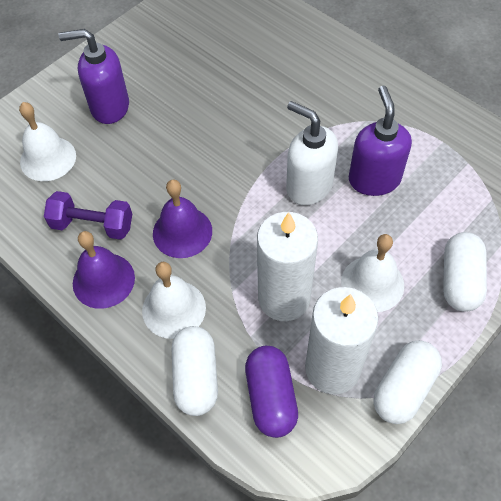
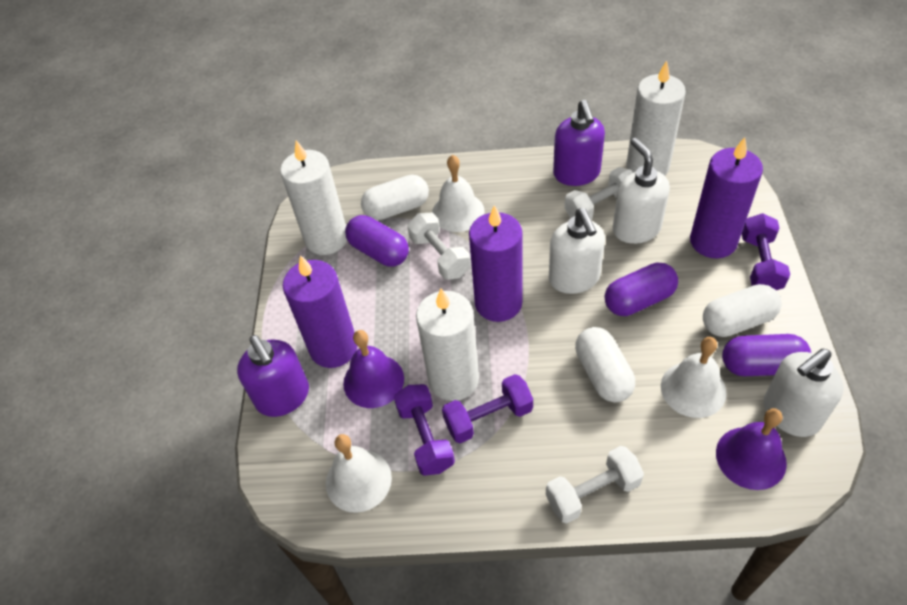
purple candle: none = 0 -> [283,255,357,368] [469,205,523,322] [690,137,763,258] = 3
purple capsule: [245,346,298,438] = 1 -> [345,215,409,267] [604,263,678,316] [722,334,811,376] = 3
purple dumbbell: [44,191,132,240] = 1 -> [394,384,455,476] [442,374,533,443] [742,213,790,290] = 3
white candle: [257,212,318,321] [305,287,378,394] = 2 -> [280,140,347,255] [416,289,479,401] [627,60,686,176] = 3
white dumbbell: none = 0 -> [407,213,471,280] [546,446,644,523] [564,167,633,220] = 3
white soap dispenser: [286,101,338,205] = 1 -> [549,208,605,294] [613,138,670,244] [764,349,844,437] = 3

